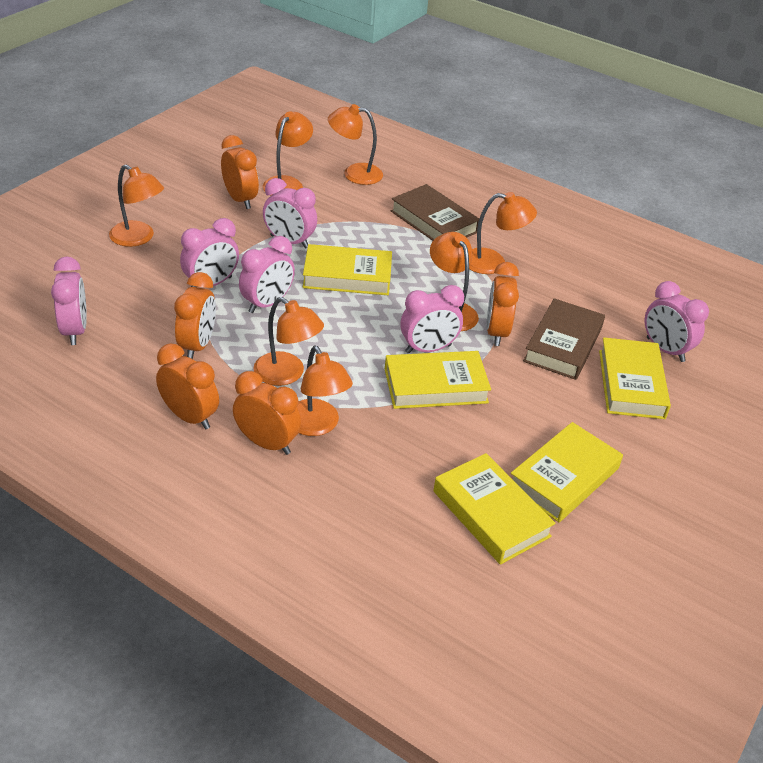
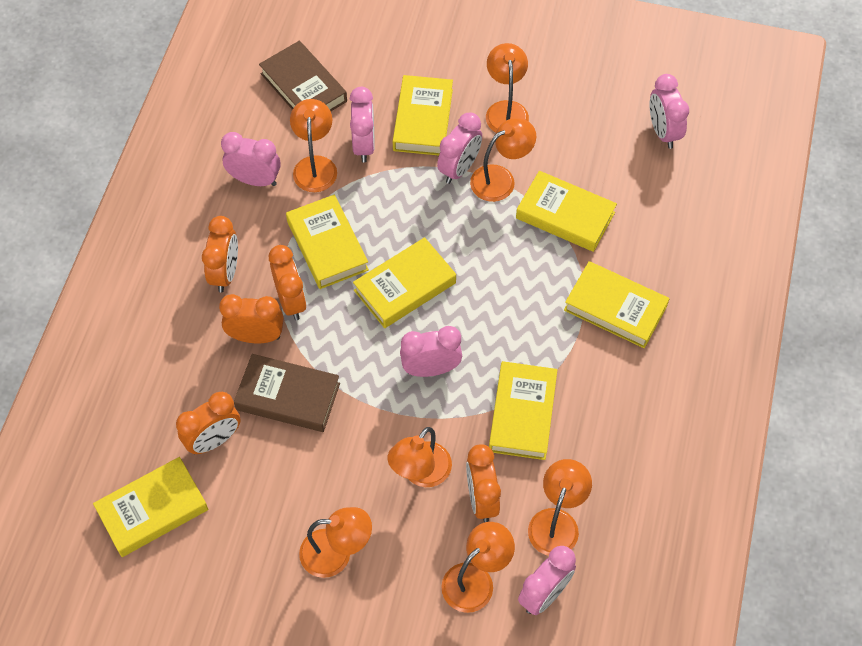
yellow book: [303,244,392,295] [385,351,491,409] [433,453,555,565] [511,422,623,522] [599,337,671,419] = 5 -> [93,457,208,557] [286,195,369,289] [353,237,456,328] [393,75,453,156] [489,361,557,460] [516,171,617,252] [564,261,669,348] = 7

